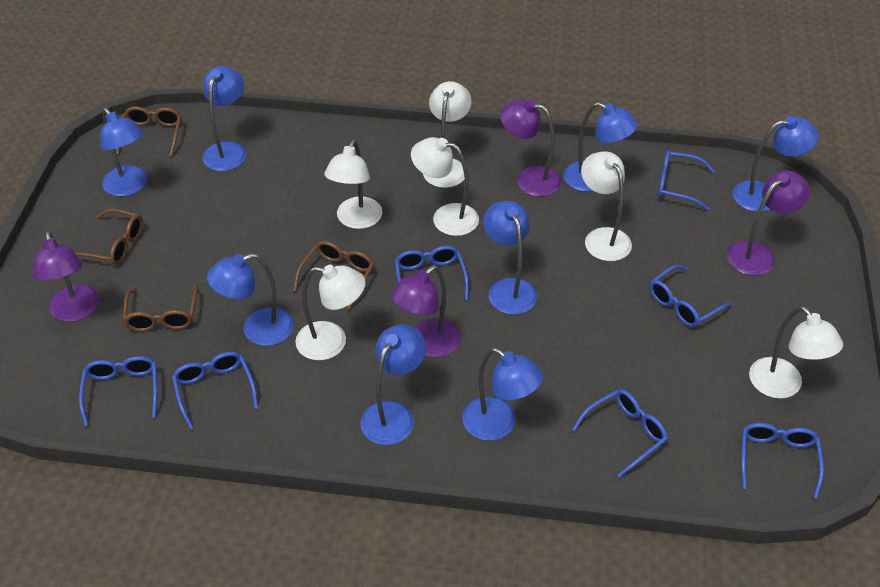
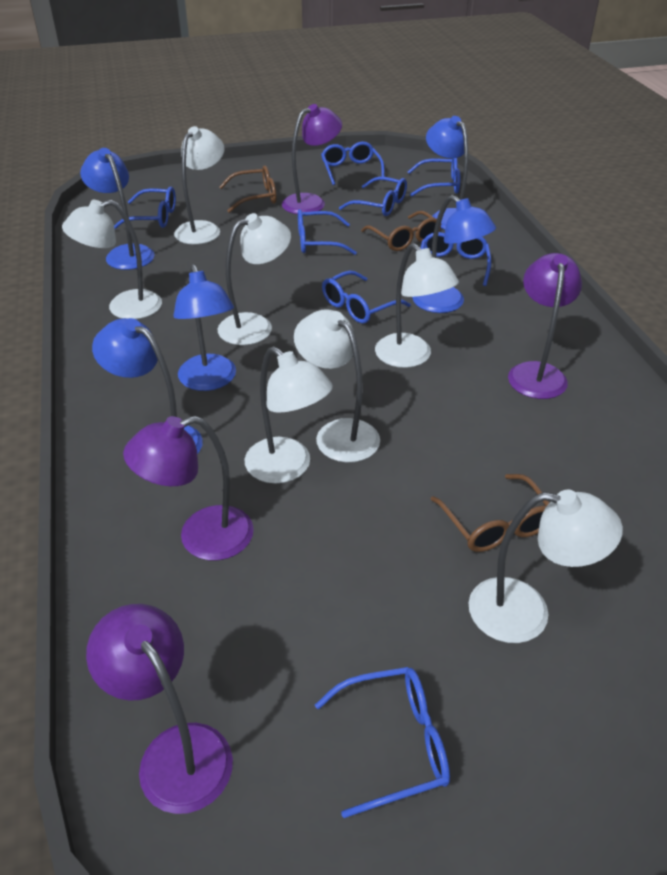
blue glasses: [79,356,157,426] [172,352,258,430] [395,246,469,300] [572,389,668,478] [650,265,733,327] [658,151,715,210] [741,423,824,498] = 7 -> [114,187,176,229] [298,209,357,255] [315,667,450,818] [321,142,385,185] [322,271,411,323] [339,177,407,216] [408,158,460,197] [421,232,491,286] = 8
blue lamp: [100,108,147,197] [203,66,246,171] [207,253,294,346] [360,325,426,445] [462,348,543,441] [483,201,537,315] [563,102,638,192] [733,116,819,212] = 8 -> [80,148,155,270] [92,318,203,454] [174,264,236,391] [412,195,496,313] [426,116,468,230] = 5
brown glasses: [75,208,143,265] [116,106,181,157] [123,285,198,331] [293,241,374,310] = 4 -> [219,166,277,213] [361,211,441,251] [431,474,549,552] = 3
white lamp: [295,265,366,360] [325,139,383,229] [411,137,479,236] [423,81,472,188] [581,151,632,261] [749,306,843,399] = 6 -> [62,200,162,319] [174,126,225,245] [217,213,291,345] [244,346,333,483] [294,309,380,463] [375,243,459,368] [469,490,623,643] = 7

